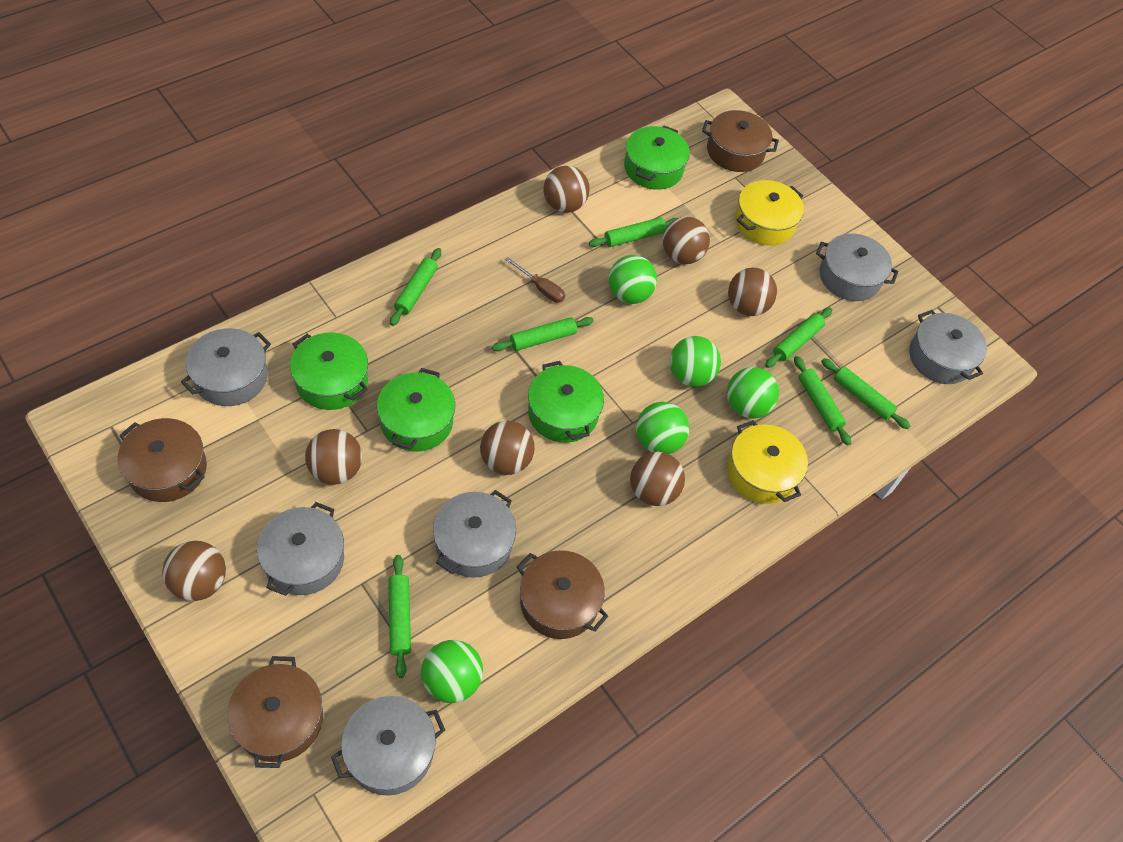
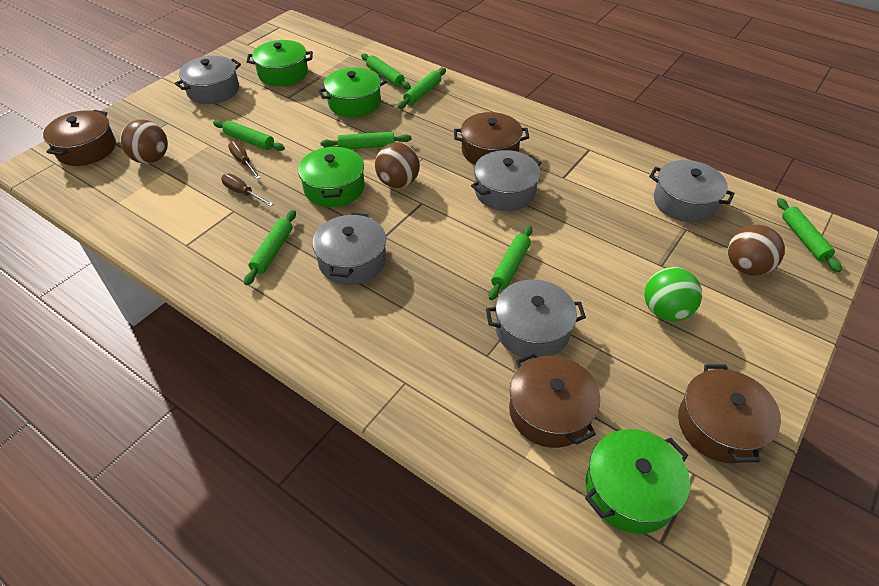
brown ball: [162,541,226,601] [305,429,362,485] [480,421,535,475] [543,166,590,212] [630,452,685,506] [662,217,710,264] [728,268,777,316] = 7 -> [120,120,168,164] [375,142,420,188] [728,225,785,276] = 3
brown screwdriver: [505,257,565,303] = 1 -> [221,173,273,207] [228,141,261,179] = 2
green ball: [421,640,483,703] [609,255,657,304] [636,402,689,454] [670,336,721,387] [727,367,779,418] = 5 -> [644,267,702,322] = 1
grey pot: [181,328,271,406] [257,502,344,596] [331,696,445,796] [433,490,516,578] [816,234,898,301] [909,310,987,384] = 6 -> [175,56,241,104] [312,213,386,285] [471,150,541,211] [486,280,586,359] [649,160,735,222] = 5
yellow pot: [727,420,808,504] [735,180,804,246] = 2 -> none = 0

